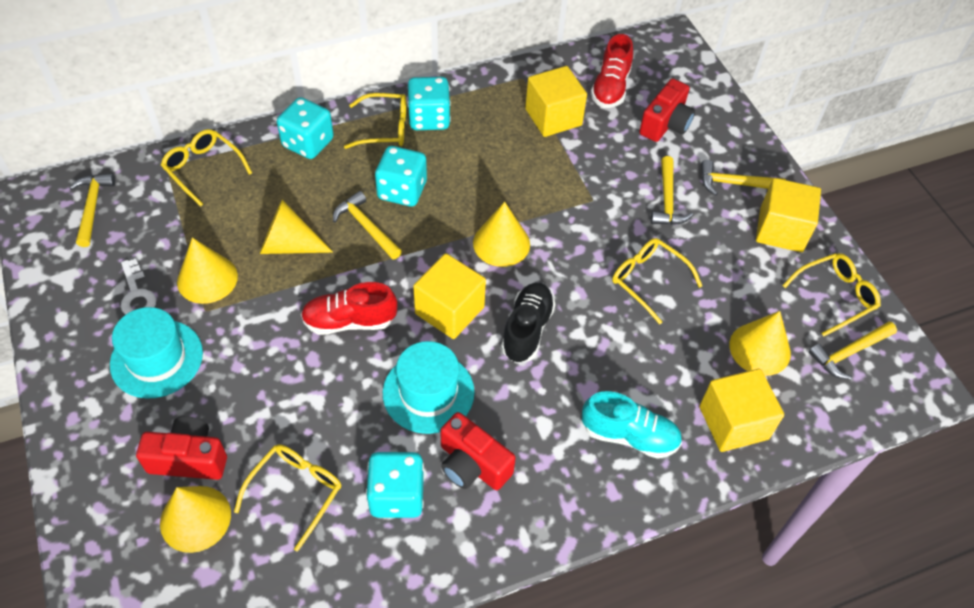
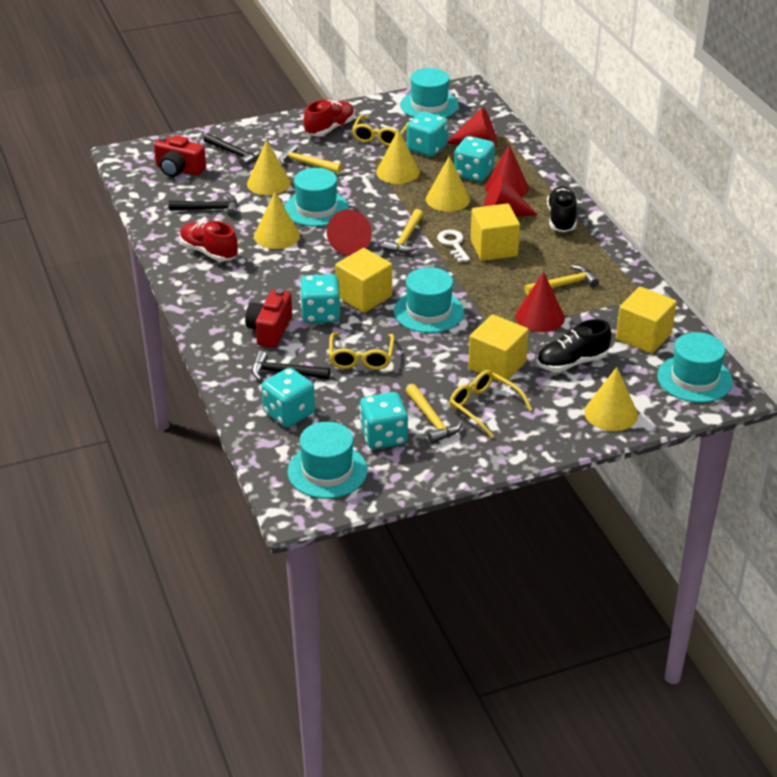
black hammer: none = 0 -> [168,194,237,217] [204,133,261,167] [252,351,330,381] = 3
black shoe: [501,283,556,363] = 1 -> [537,319,612,372] [547,186,577,232] = 2
red camera: [136,416,227,480] [440,412,516,490] [639,78,695,142] = 3 -> [154,135,206,177] [245,289,292,348] = 2
red cone: none = 0 -> [327,209,372,256] [447,107,497,148] [483,175,538,216] [485,144,529,197] [515,272,565,332] = 5
turquoise dice: [277,97,334,159] [366,452,424,518] [375,146,427,206] [408,77,451,130] = 4 -> [261,368,315,427] [300,274,340,323] [359,392,408,449] [407,112,448,157] [454,136,495,182] = 5
turquoise hat: [110,307,203,399] [383,341,475,434] = 2 -> [284,168,349,227] [287,422,367,499] [394,267,464,333] [400,68,459,118] [657,332,733,403] = 5
turquoise shoe: [582,391,682,459] = 1 -> none = 0
yellow glasses: [161,129,252,207] [234,444,341,552] [344,93,406,149] [612,238,702,324] [782,253,881,336] = 5 -> [329,332,394,370] [352,115,409,146] [449,370,533,438] = 3
yellow hammer: [69,174,115,247] [333,191,402,260] [651,156,693,225] [701,160,786,196] [809,321,897,380] = 5 -> [279,144,342,173] [383,209,423,253] [405,384,462,443] [524,265,599,295] = 4

